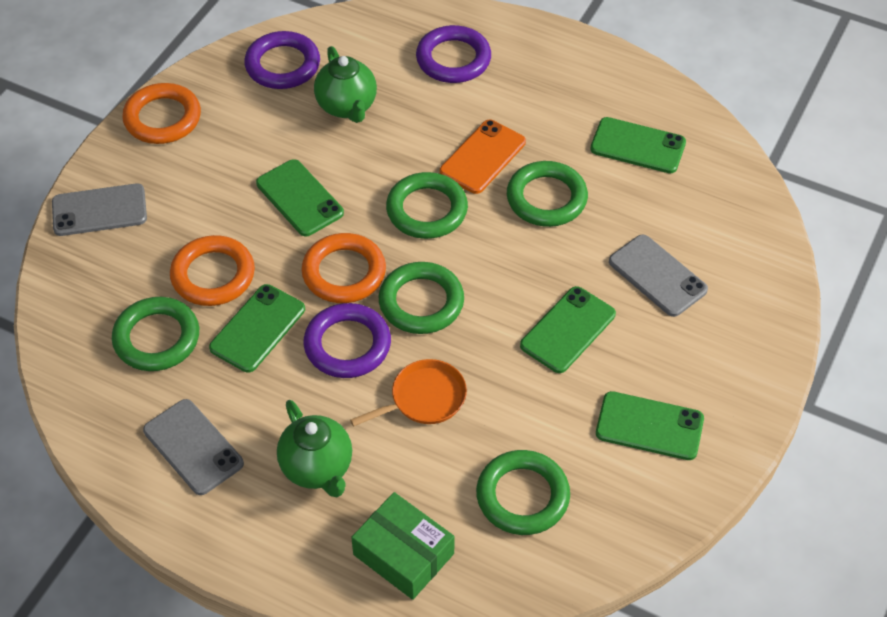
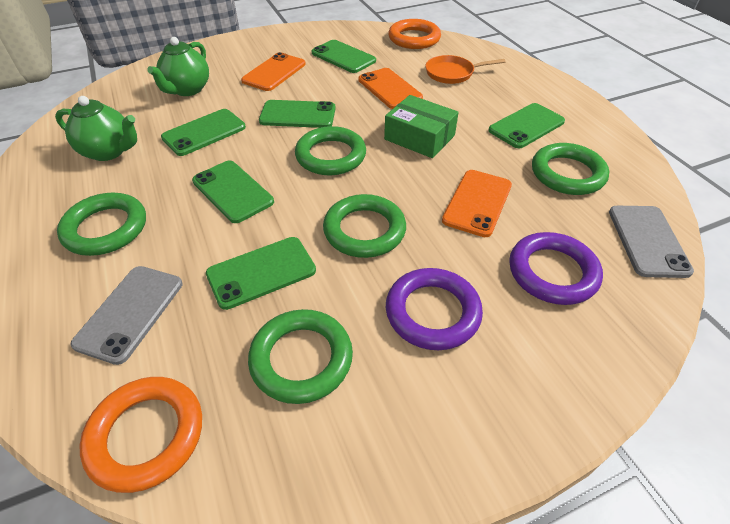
green phone: [209,284,305,373] [256,159,344,236] [520,286,616,373] [590,117,686,173] [596,391,704,460] = 5 -> [161,109,246,156] [192,161,274,223] [206,237,316,310] [259,100,336,128] [312,40,376,73] [488,103,565,148] = 6
grey phone: [52,183,147,236] [143,399,244,495] [609,235,708,317] = 3 -> [70,266,182,365] [609,206,694,278] = 2
orange phone: [440,120,526,194] = 1 -> [241,52,306,91] [358,68,423,109] [442,170,512,237] = 3
orange ring: [122,83,201,144] [170,235,255,306] [301,233,386,303] = 3 -> [80,377,202,493] [388,19,441,49] = 2
purple ring: [244,31,320,89] [304,303,391,378] [416,25,491,83] = 3 -> [386,268,483,350] [509,232,603,305] = 2

